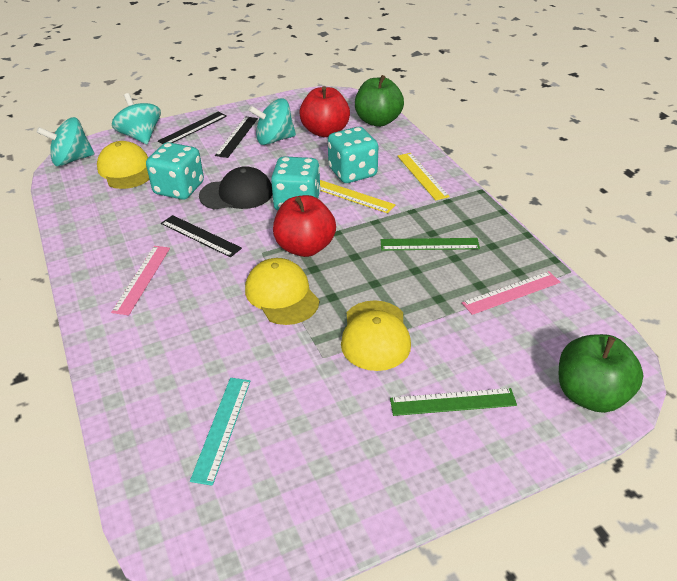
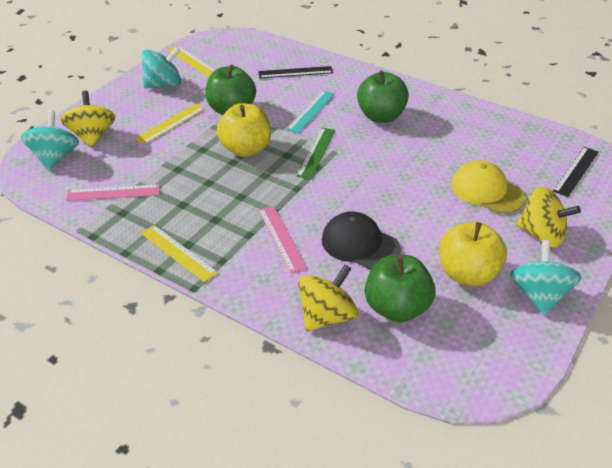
black ruler: [158,112,227,144] [161,215,242,257] [215,116,258,158] = 3 -> [258,66,333,78] [553,147,598,197] = 2
green apple: [355,75,404,127] [559,334,644,413] = 2 -> [205,65,256,115] [357,70,409,123] [365,255,435,322] = 3
green ruler: [381,238,480,251] [390,388,517,416] = 2 -> [296,128,335,180] = 1
red apple: [273,195,336,257] [299,86,350,137] = 2 -> none = 0
turquoise dice: [146,142,204,200] [271,156,321,211] [328,127,378,183] = 3 -> none = 0
yellow apple: none = 0 -> [217,103,271,157] [439,222,507,286] = 2
yellow cap: [97,141,149,189] [245,258,319,325] [341,300,411,371] = 3 -> [451,160,526,213] = 1
yellow ruler: [320,180,395,213] [398,153,450,201] = 2 -> [135,104,205,145] [141,225,218,282] [168,46,215,77] = 3
yellow spinning top: none = 0 -> [60,91,115,148] [298,264,358,331] [516,187,581,248] = 3

